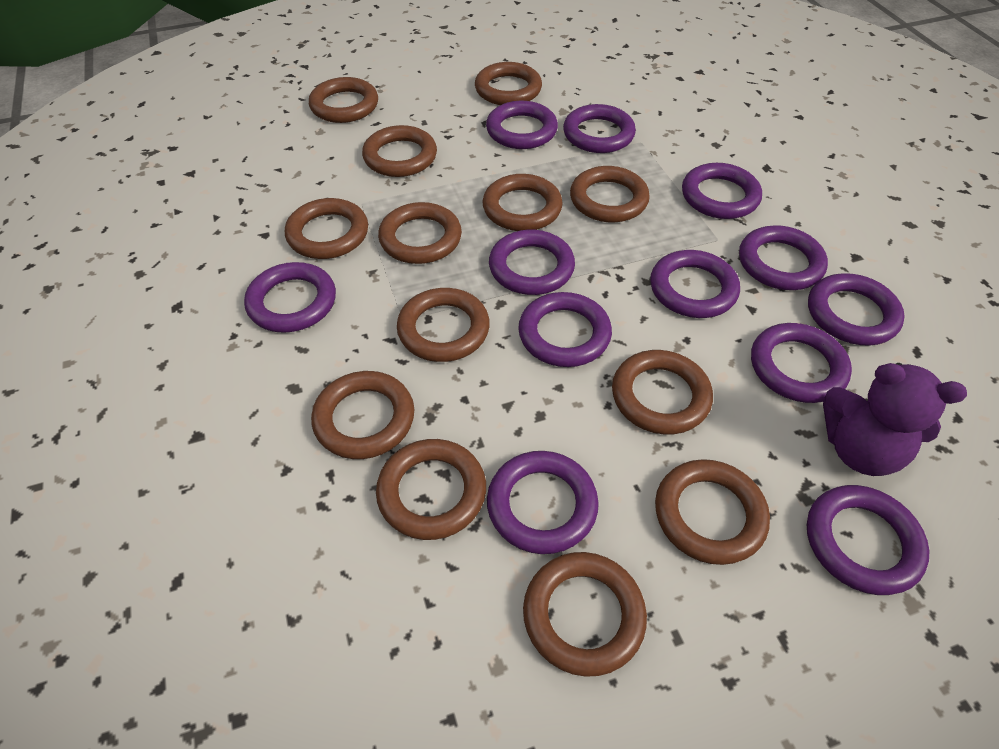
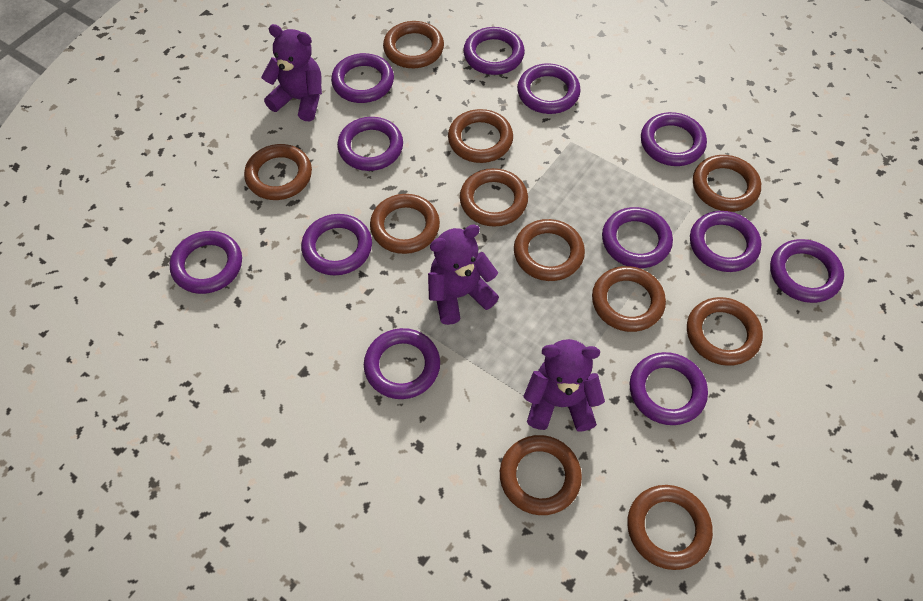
brown ring: [285,198,368,259] [309,77,378,123] [311,371,415,459] [362,125,437,177] [376,439,486,540] [378,202,462,264] [397,288,490,362] [475,62,542,105] [483,174,563,231] [523,552,647,677] [570,166,650,222] [612,350,713,434] [655,459,770,565] = 13 -> [244,144,312,200] [370,194,440,254] [383,21,444,68] [448,109,513,163] [460,168,528,227] [500,435,582,515] [514,219,585,281] [592,266,666,332] [627,485,713,570] [687,297,763,366] [693,155,761,212] = 11
purple teddy bear: [823,363,967,476] = 1 -> [261,24,322,121] [428,224,499,325] [523,339,605,432] = 3

